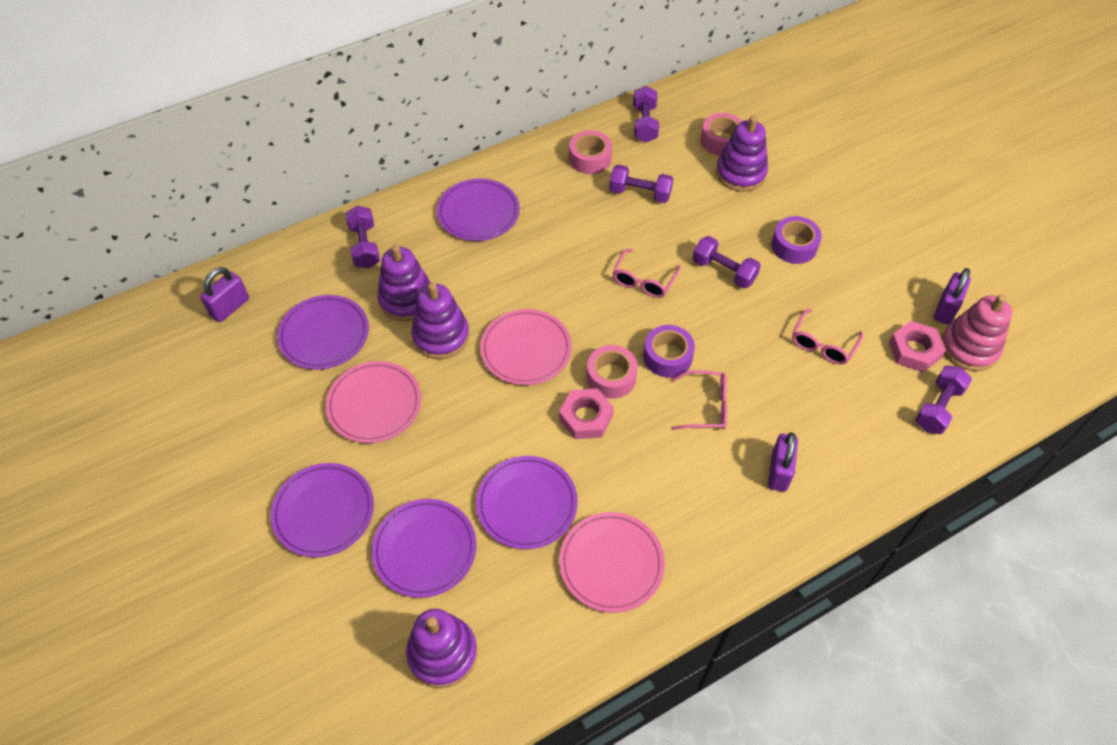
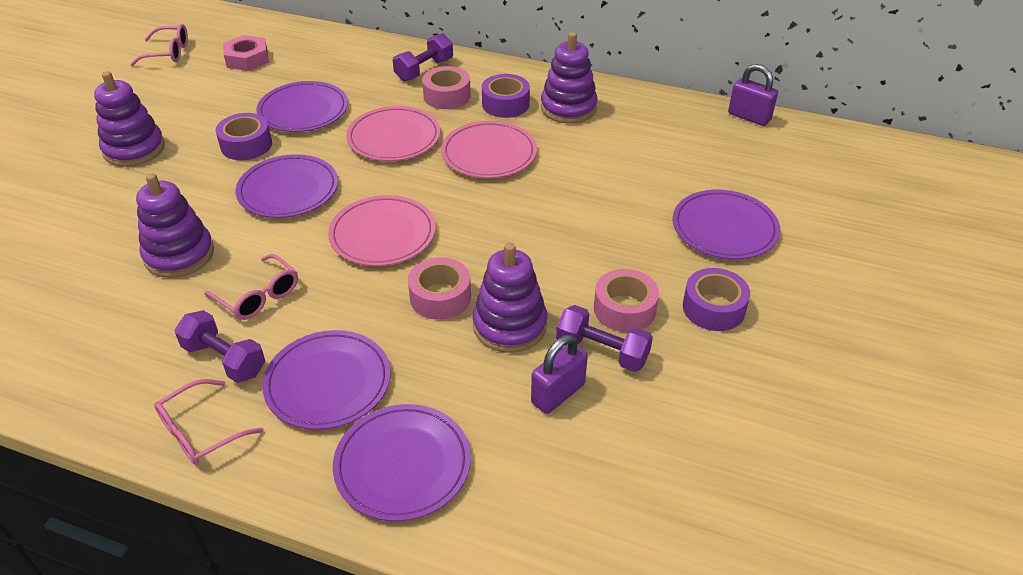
pink nut: [559,388,614,439] [889,321,946,372] = 2 -> [223,35,269,71] = 1
pink stacking toy: [941,295,1012,371] = 1 -> none = 0
purple dumbbell: [345,206,380,269] [609,165,673,203] [633,86,659,142] [692,236,761,288] [915,365,972,434] = 5 -> [175,310,265,383] [393,33,453,81] [556,305,653,372] = 3
purple padlock: [200,267,249,322] [768,432,798,492] [934,268,971,325] = 3 -> [531,334,588,414] [728,64,778,126] = 2
purple tape: [643,325,695,378] [772,216,822,264] = 2 -> [216,113,272,160] [482,74,530,118] [683,268,750,331] = 3

